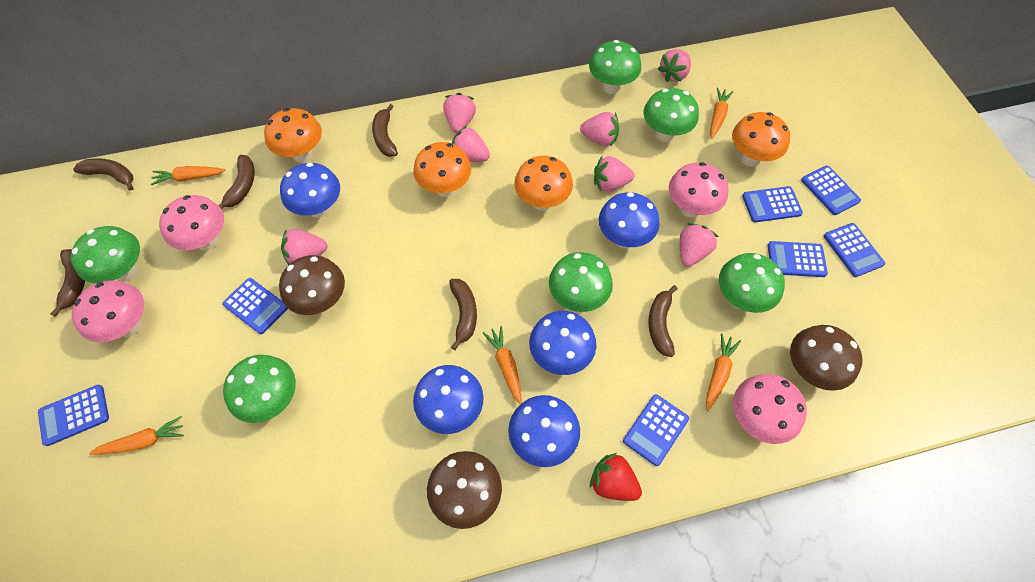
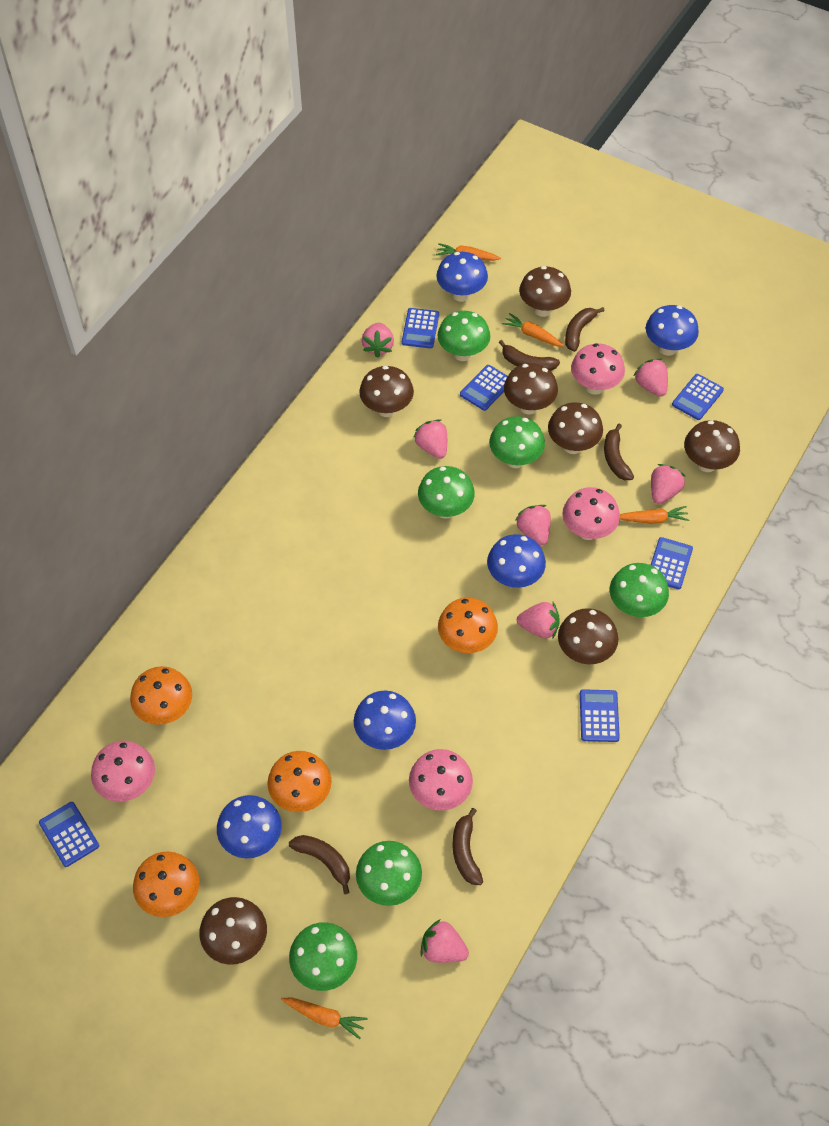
blue calculator: [38,385,109,446] [222,278,288,334] [623,394,689,466] [742,186,803,222] [768,241,828,277] [801,165,861,215] [824,223,885,277] = 7 -> [39,802,99,867] [402,308,439,348] [460,365,508,411] [580,689,620,742] [651,537,693,589] [672,374,724,420] = 6
brown banana: [50,249,85,317] [73,158,134,191] [219,155,255,209] [372,104,398,157] [449,279,477,350] [648,285,678,357] = 6 -> [289,835,350,894] [452,808,483,885] [499,340,560,371] [565,307,605,352] [604,424,634,480] = 5
brown mushroom: [279,255,345,315] [427,451,502,529] [790,325,863,391] = 3 -> [199,897,267,965] [359,366,414,417] [504,363,558,414] [519,266,571,317] [548,402,603,454] [558,608,618,664] [684,420,740,472] = 7
orange carrot: [89,416,184,455] [151,166,226,186] [483,326,522,404] [706,333,741,411] [710,87,733,139] = 5 -> [281,998,367,1039] [436,243,501,261] [502,313,564,347] [620,506,689,524] = 4
red strawberry: [590,453,642,501] = 1 -> none = 0

